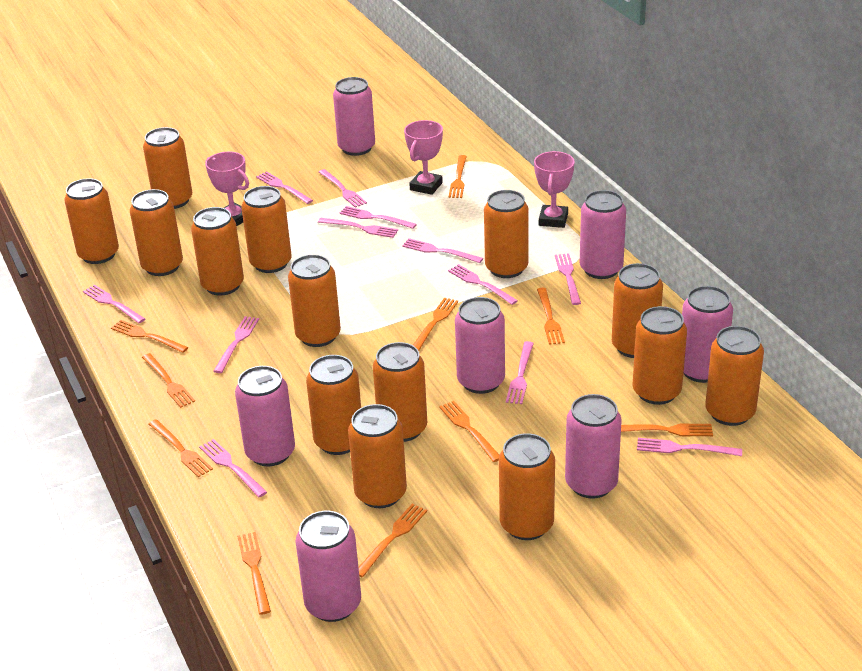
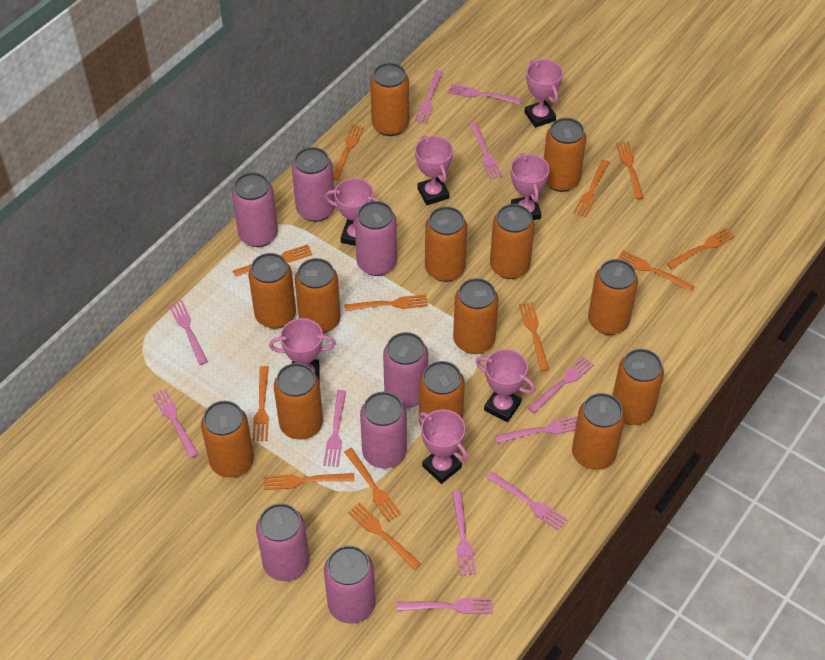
orange can: [64,178,119,264] [130,189,183,276] [143,127,192,209] [191,207,244,296] [241,186,292,273] [288,254,341,347] [306,355,361,455] [348,404,407,508] [373,342,427,442] [484,190,529,278] [499,433,555,540] [612,263,663,358] [633,306,687,405] [705,326,764,426] = 14 -> [201,401,254,478] [249,253,296,329] [274,363,323,440] [295,258,341,333] [370,63,409,136] [419,361,465,426] [425,206,467,282] [453,278,499,354] [490,204,535,279] [544,118,586,192] [572,393,625,470] [588,259,638,335] [612,349,664,425] = 13
orange fork: [111,320,188,353] [142,353,195,408] [149,419,213,477] [237,532,271,615] [359,504,427,578] [413,298,458,351] [439,401,499,462] [449,155,467,198] [537,288,565,345] [621,424,713,436] = 10 -> [233,244,313,277] [252,366,269,441] [264,473,355,490] [333,124,364,180] [344,294,428,311] [344,448,401,522] [348,503,421,570] [519,302,549,371] [574,160,610,217] [616,142,644,199] [617,250,695,292] [667,228,735,269] = 12
pink fork: [83,285,145,323] [199,439,267,497] [213,316,259,373] [256,171,313,204] [318,218,398,238] [319,169,367,208] [339,206,417,229] [402,238,483,263] [448,264,518,305] [506,341,534,404] [555,253,581,305] [637,438,742,456] = 12 -> [152,388,199,458] [169,300,208,365] [323,390,346,467] [397,598,493,614] [414,70,443,124] [448,84,522,105] [452,491,476,576] [470,122,503,179] [486,471,568,531] [494,416,578,443] [528,356,594,413] = 11
pink trophy: [205,152,249,226] [404,120,443,195] [534,151,575,228] = 3 -> [269,318,336,383] [325,178,380,246] [415,136,453,205] [419,409,468,484] [476,349,535,422] [511,153,549,220] [524,59,563,128] = 7

